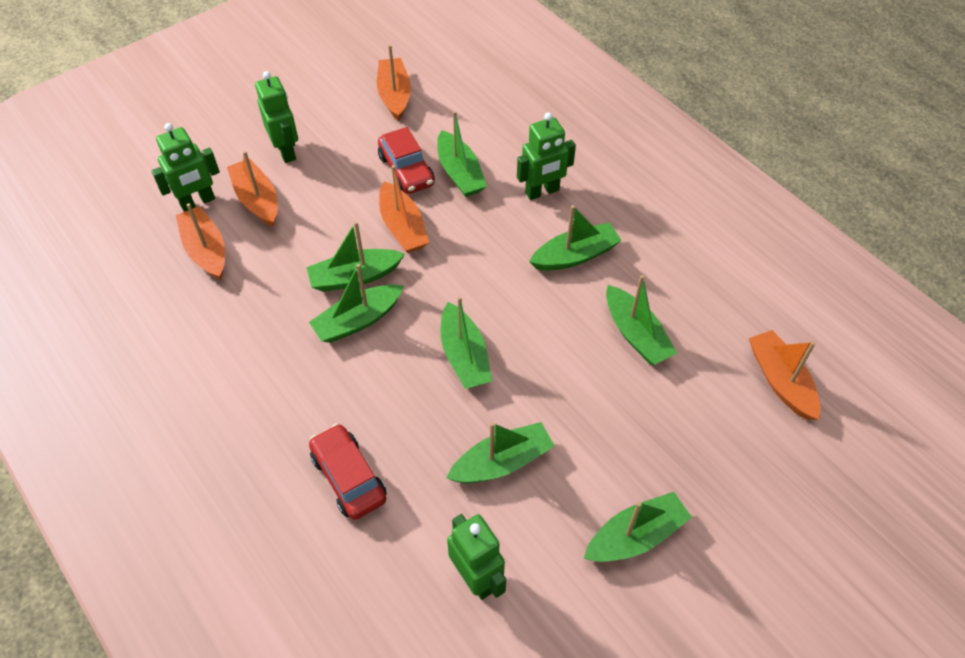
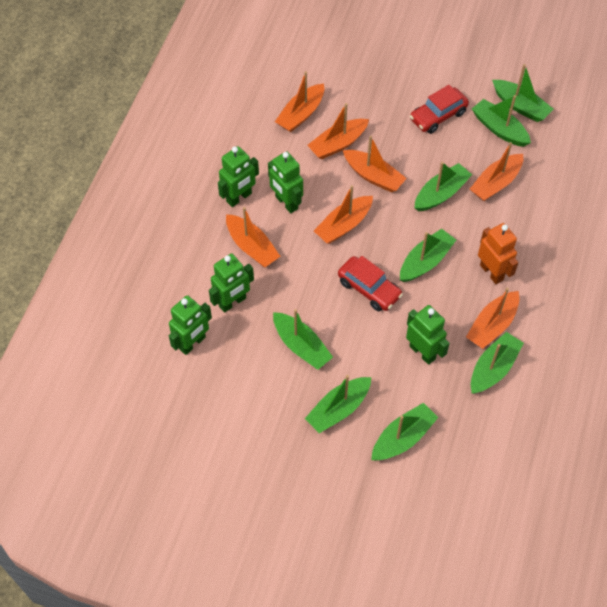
green robot: [152,123,220,212] [255,71,298,163] [447,514,506,600] [517,112,576,200] = 4 -> [169,295,212,355] [209,253,254,313] [218,146,259,207] [268,151,303,213] [406,305,450,365] = 5
orange boat: [176,203,225,280] [227,151,278,227] [377,44,411,121] [379,165,429,253] [749,330,821,420] = 5 -> [226,207,280,267] [275,71,324,132] [307,103,369,159] [314,185,373,244] [343,136,407,192] [466,288,520,349] [470,142,523,201] = 7
orange robot: none = 0 -> [478,223,518,284] = 1

